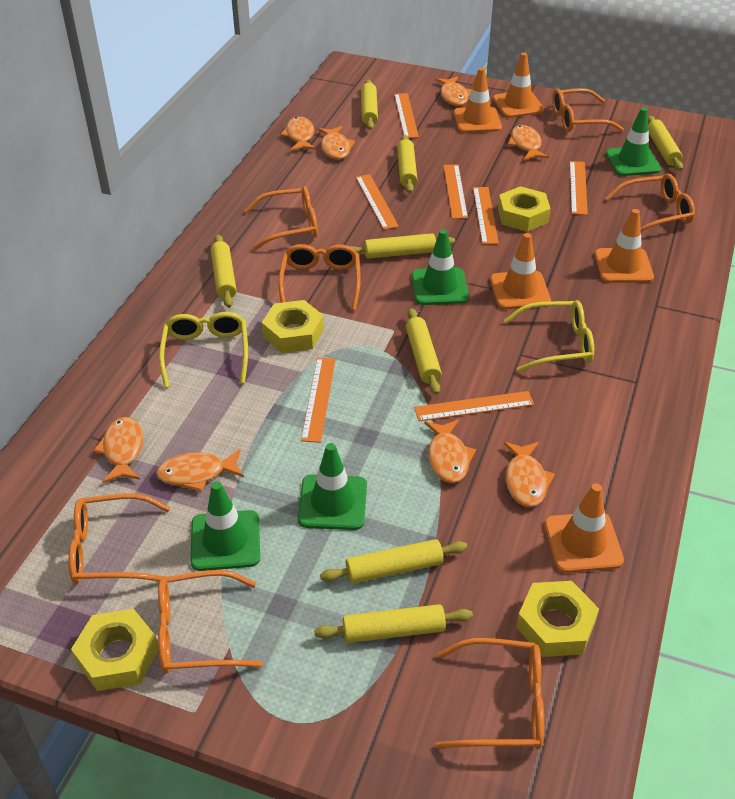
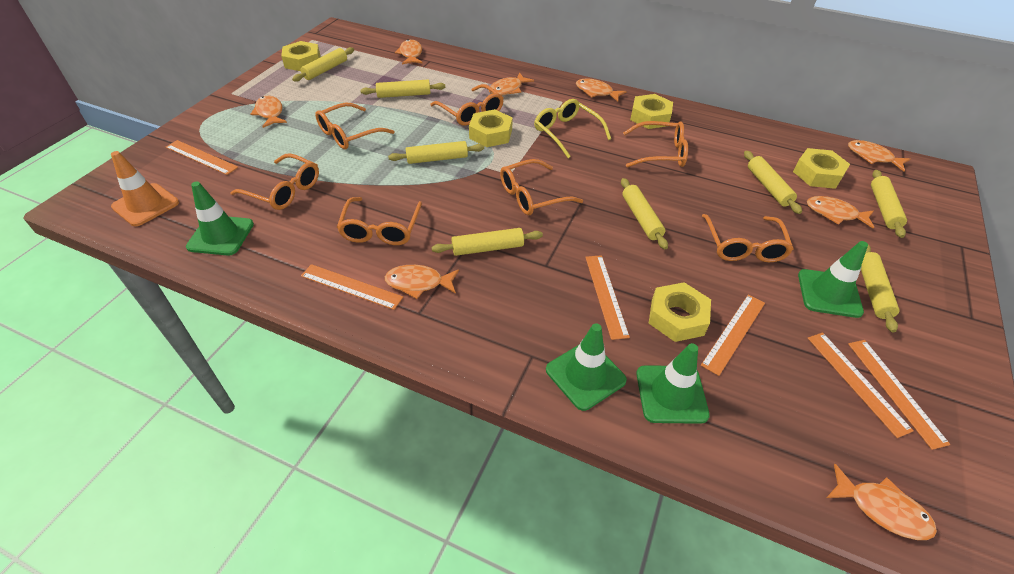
orange ruler: [301,357,336,443] [356,174,399,230] [394,93,419,138] [414,391,534,421] [443,164,468,219] [473,187,499,244] [570,161,588,215] = 7 -> [166,140,238,175] [301,264,403,310] [585,255,630,340] [701,294,765,376] [807,333,914,438] [848,340,950,450] = 6
orange traffic cone: [454,67,502,133] [490,233,551,309] [493,52,544,118] [544,483,624,573] [594,209,654,283] = 5 -> [111,151,179,226] = 1
yellow glasses: [159,312,248,388] [504,300,594,372] = 2 -> [534,99,611,158] = 1
yellow nut: [71,609,159,691] [262,300,324,353] [498,186,551,232] [516,581,599,657] = 4 -> [281,41,321,71] [469,109,513,147] [630,94,673,129] [649,282,711,342] [793,148,850,189] = 5

